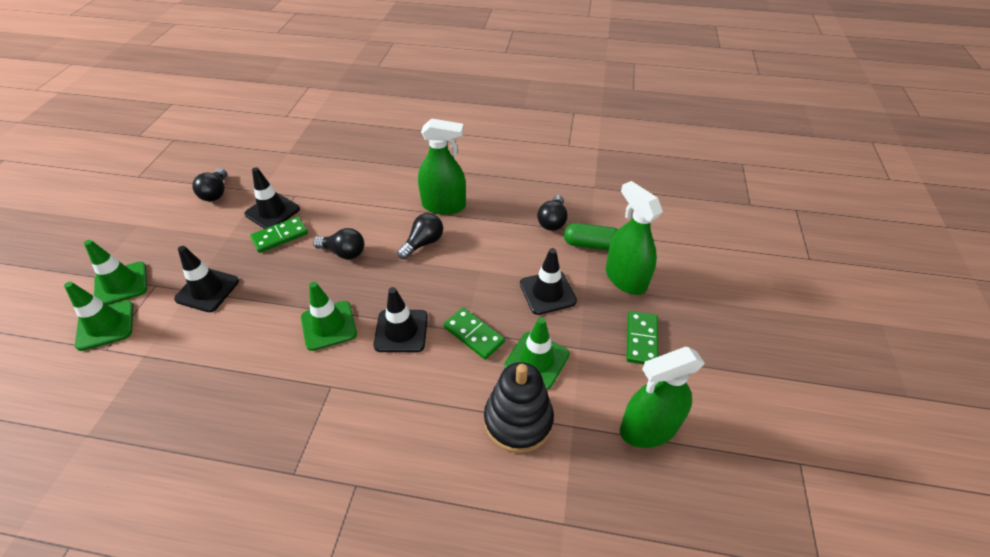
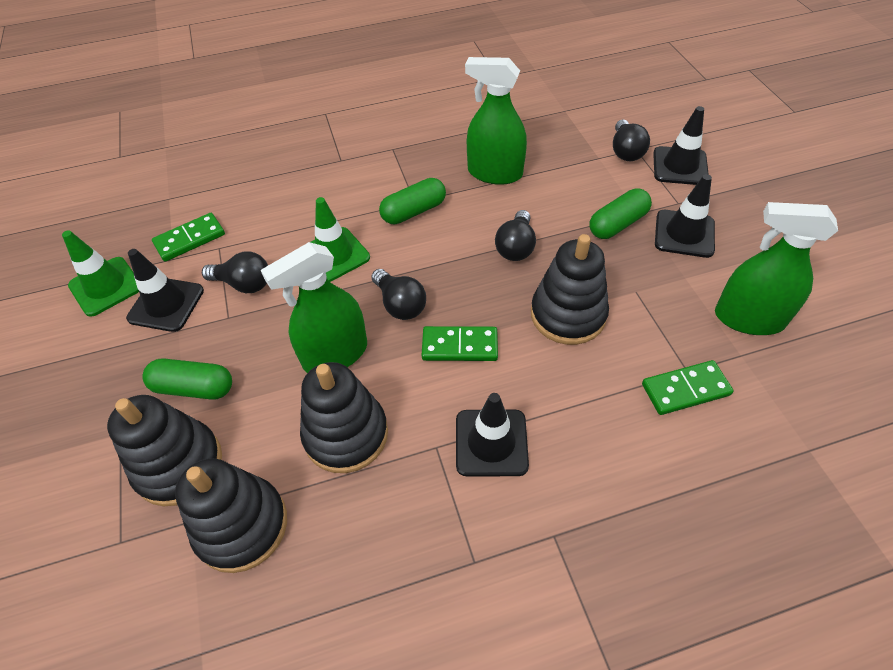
black stacking toy: [484,362,554,453] = 1 -> [107,395,222,506] [175,458,287,573] [300,362,388,473] [531,234,609,345] = 4
green capsule: [564,223,618,251] = 1 -> [143,358,232,400] [379,178,446,224] [589,188,652,239] = 3
green traffic cone: [64,282,133,351] [84,240,147,305] [301,282,357,351] [504,317,570,389] = 4 -> [62,230,139,317] [310,197,370,282] = 2

